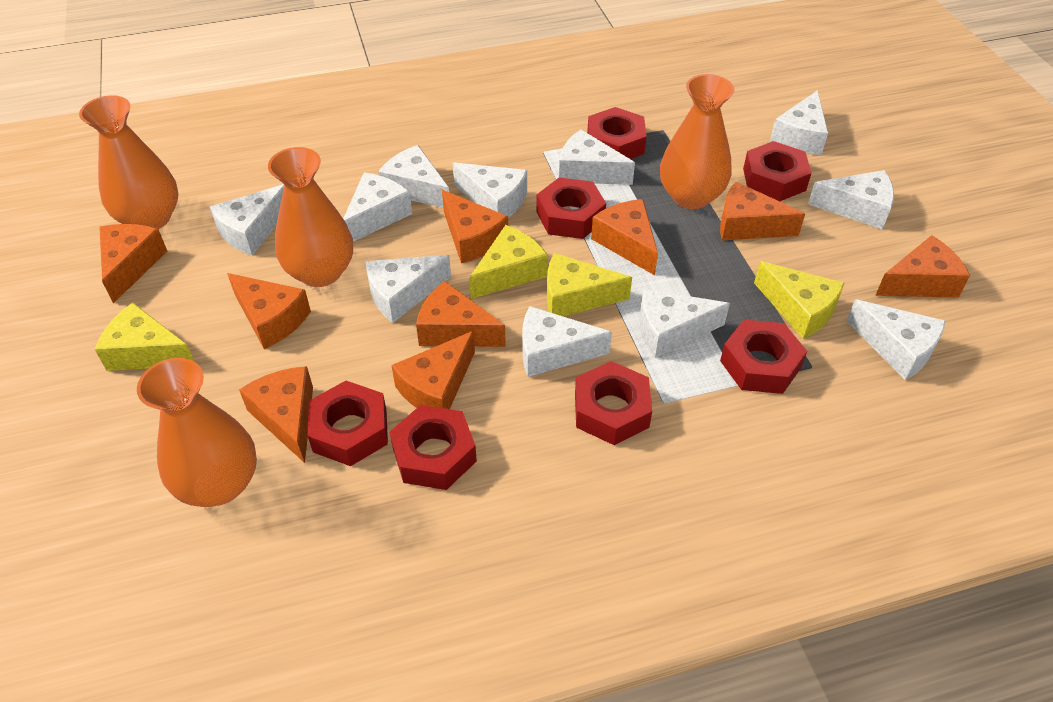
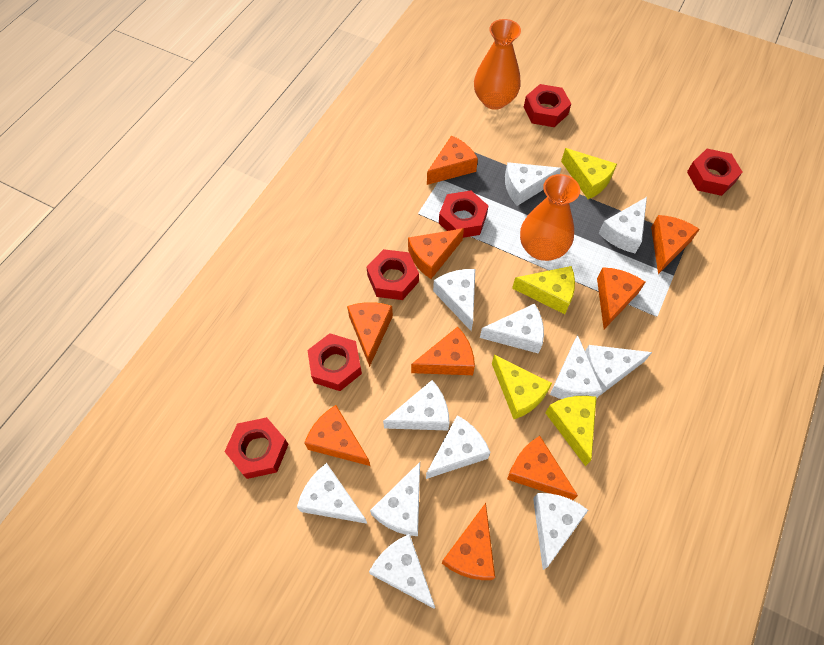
orange vase: [79,95,178,229] [137,358,257,507] [268,147,353,287] [660,74,734,209] = 4 -> [474,19,521,110] [520,174,580,261] = 2
red nut: [308,381,388,466] [390,405,477,490] [536,177,606,239] [575,361,652,445] [587,107,647,159] [720,320,807,394] [743,141,811,201] = 7 -> [224,417,289,479] [308,333,362,391] [367,249,419,300] [439,190,488,238] [524,84,571,127] [687,149,742,196] = 6
white cheese: [210,184,284,256] [343,172,412,242] [366,255,451,323] [378,145,449,208] [453,162,527,218] [522,306,612,377] [559,130,635,185] [639,289,730,358] [770,90,828,155] [808,170,894,230] [846,299,945,380] = 11 -> [297,463,367,524] [369,534,435,609] [370,462,420,536] [383,380,450,431] [426,415,490,479] [433,269,475,331] [480,303,544,354] [505,162,561,206] [533,493,588,570] [550,335,602,399] [585,345,652,395] [599,197,647,253] = 12

